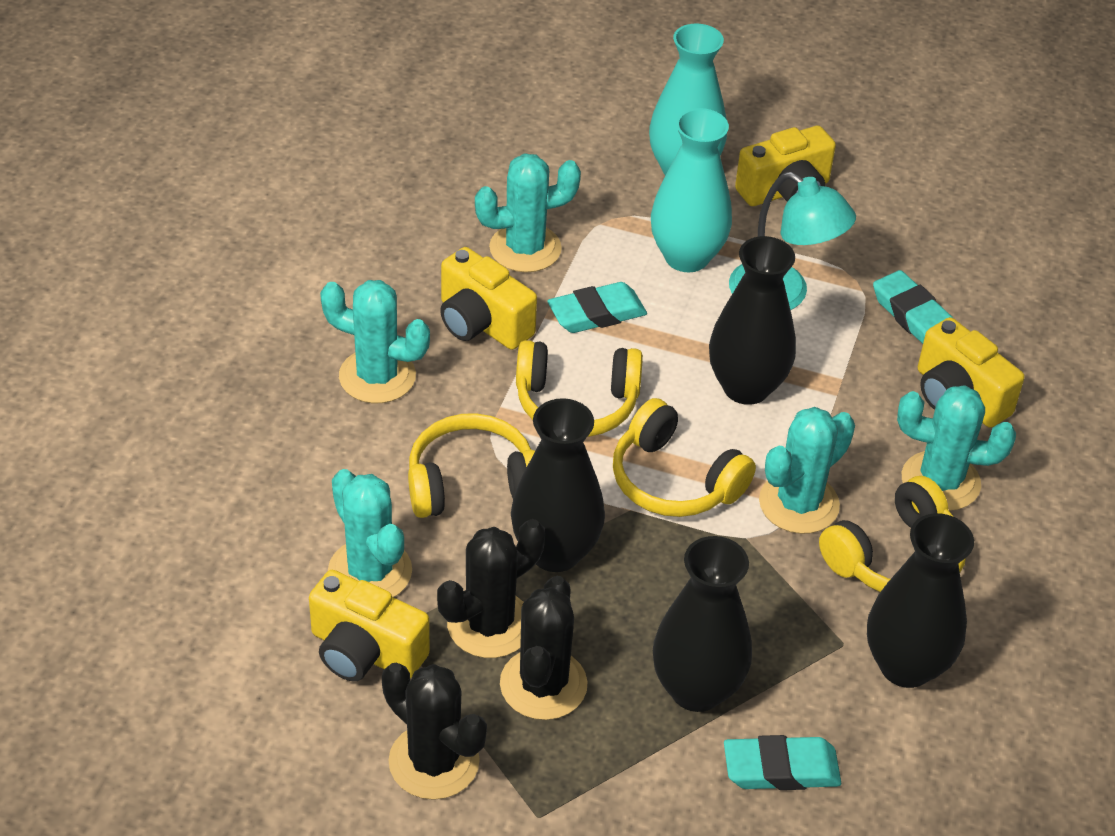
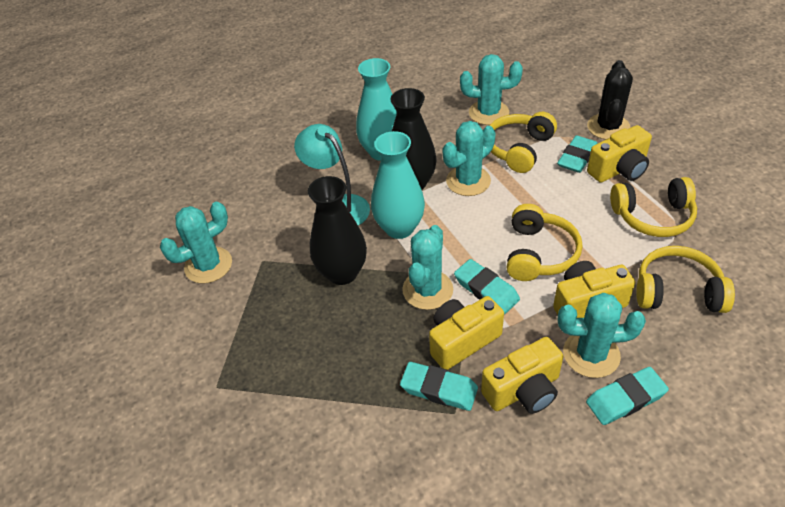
black cactus: [382,663,487,800] [437,519,545,658] [500,576,588,720] = 3 -> [587,60,633,140] = 1
black vase: [511,398,605,572] [653,536,752,712] [709,236,796,405] [867,513,974,688] = 4 -> [308,176,367,285] [390,88,437,190] = 2
turquoise eraser: [547,282,647,333] [724,735,841,790] [873,270,953,344] = 3 -> [400,362,478,411] [454,259,520,314] [557,135,598,173] [586,367,669,425] = 4

